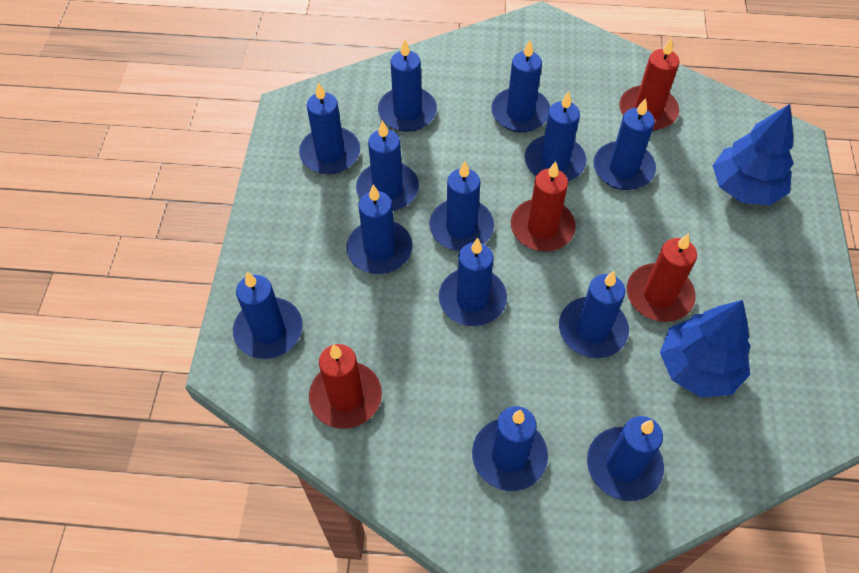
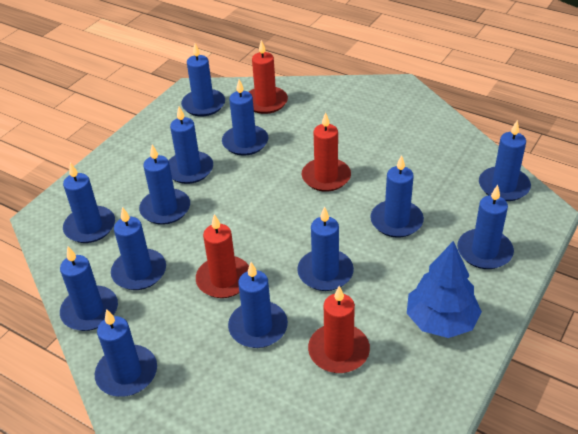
blue tree: [660,300,751,397] [713,104,794,205] = 2 -> [407,241,482,338] = 1

